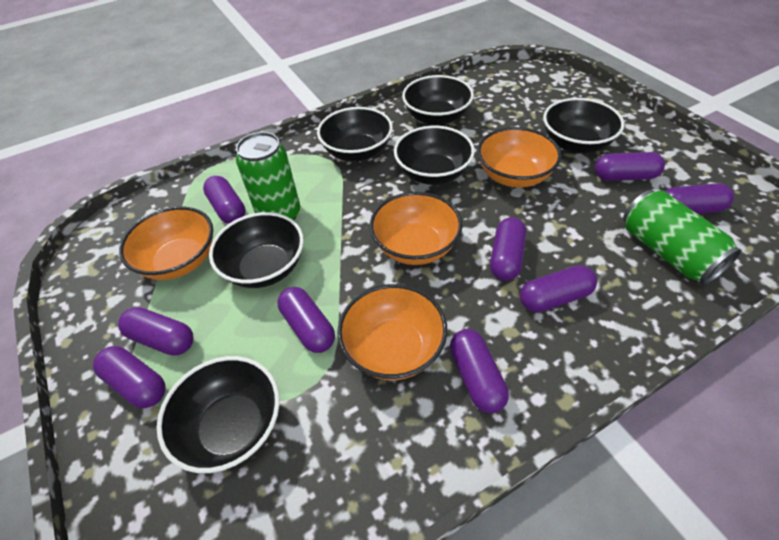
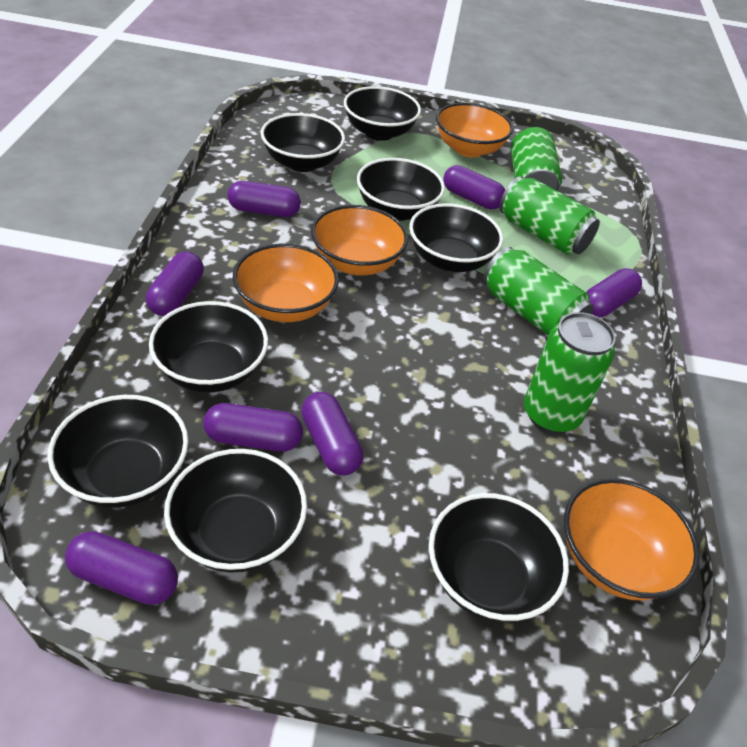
black bowl: [157,356,280,473] [209,212,304,288] [317,107,393,162] [394,126,475,185] [402,75,474,126] [543,98,625,153] = 6 -> [48,395,189,508] [149,301,268,392] [164,449,307,573] [261,113,345,172] [344,86,421,141] [357,158,445,221] [409,203,503,272] [429,493,569,622] = 8
green can: [236,132,300,221] [623,190,741,285] = 2 -> [483,247,594,335] [500,176,600,255] [511,127,562,192] [524,312,616,434] = 4
purple capsule: [93,346,166,408] [118,307,194,356] [203,176,246,224] [278,287,335,353] [450,329,509,413] [490,217,526,281] [520,265,597,313] [595,152,665,181] [665,183,734,214] = 9 -> [65,531,178,605] [146,251,204,316] [203,403,303,452] [227,181,301,217] [301,392,364,476] [443,165,505,209] [586,268,642,318] = 7

